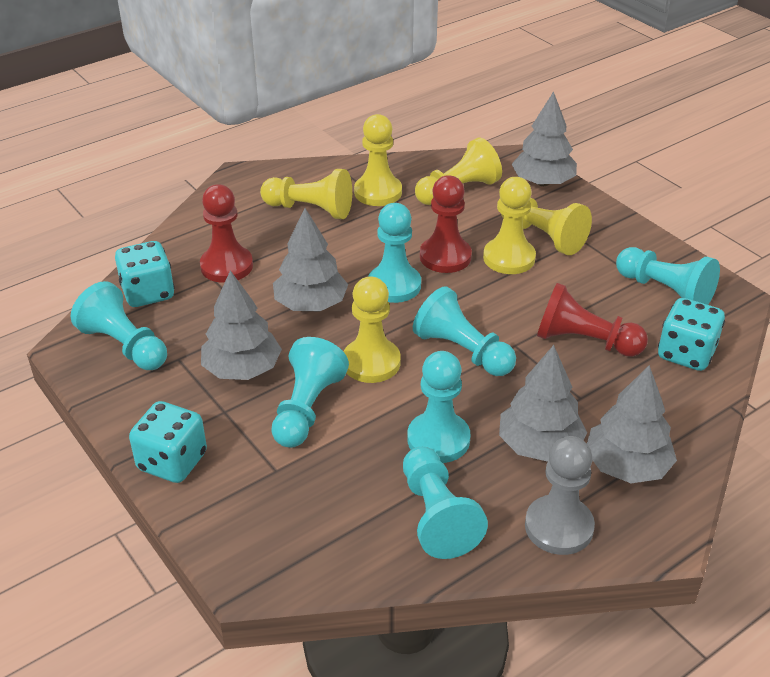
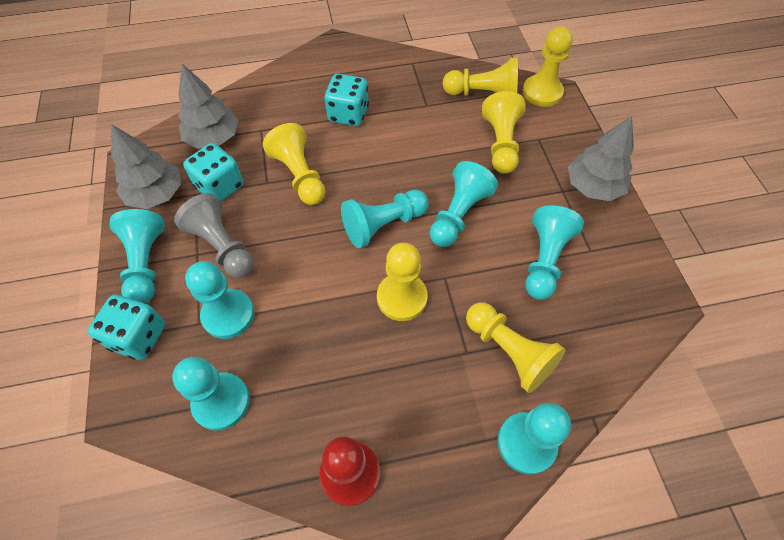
grey tree: [201,270,282,380] [273,208,348,311] [499,345,587,462] [512,91,577,186] [587,365,677,483] = 5 -> [111,124,181,209] [178,64,238,149] [568,116,634,201] = 3
red pawn: [200,184,253,283] [420,175,472,273] [537,283,648,357] = 3 -> [319,437,380,506] = 1

